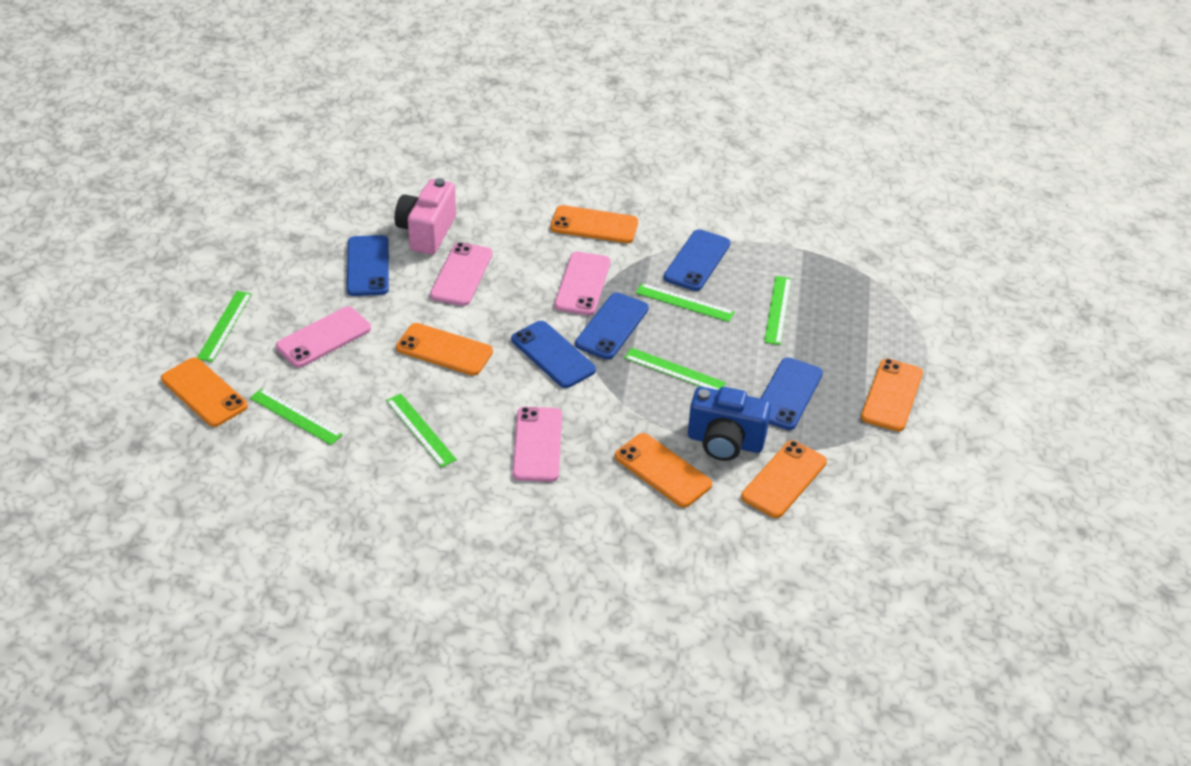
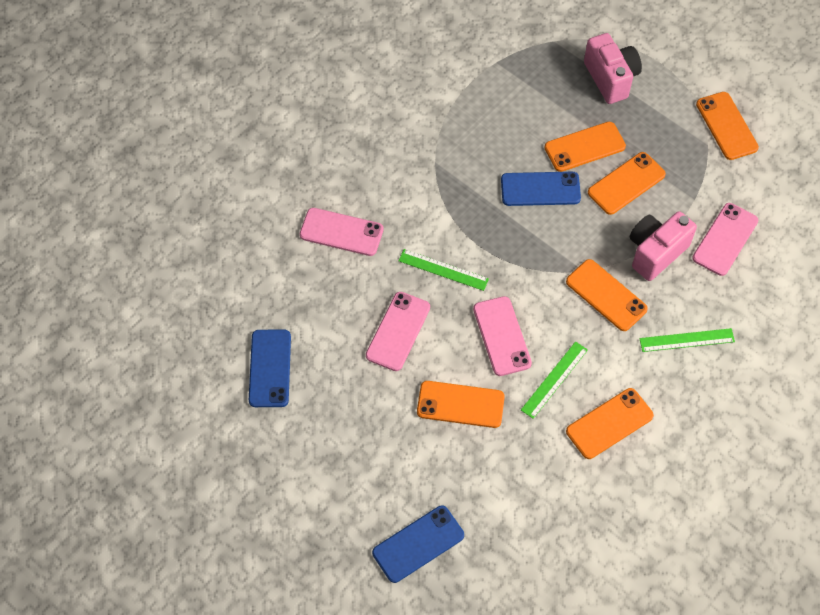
blue camera: [688,387,771,461] = 1 -> none = 0
blue phone: [347,235,389,296] [511,321,596,388] [575,292,649,359] [664,229,731,291] [760,357,823,430] = 5 -> [249,330,291,407] [372,506,464,583] [501,172,581,206] = 3
green ruler: [197,291,252,362] [250,388,343,445] [386,394,457,468] [624,348,726,390] [636,283,735,322] [764,276,791,345] = 6 -> [398,249,489,291] [521,341,588,419] [639,328,735,352] = 3
pink camera: [395,178,456,255] = 1 -> [584,33,642,104] [629,211,697,281] = 2

